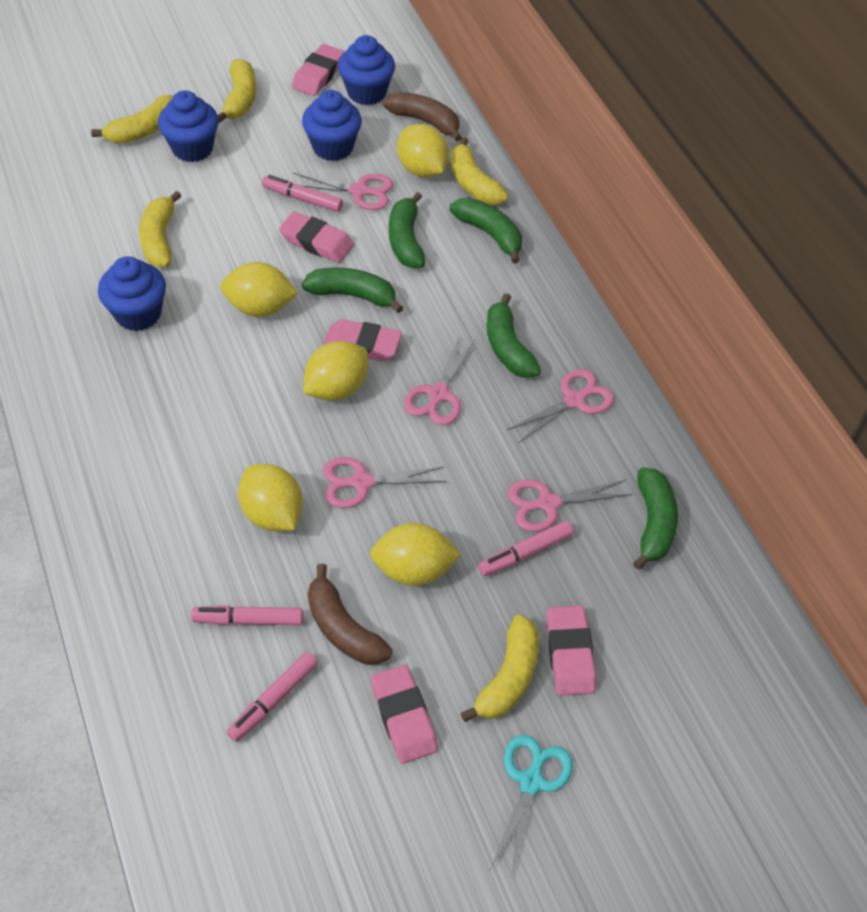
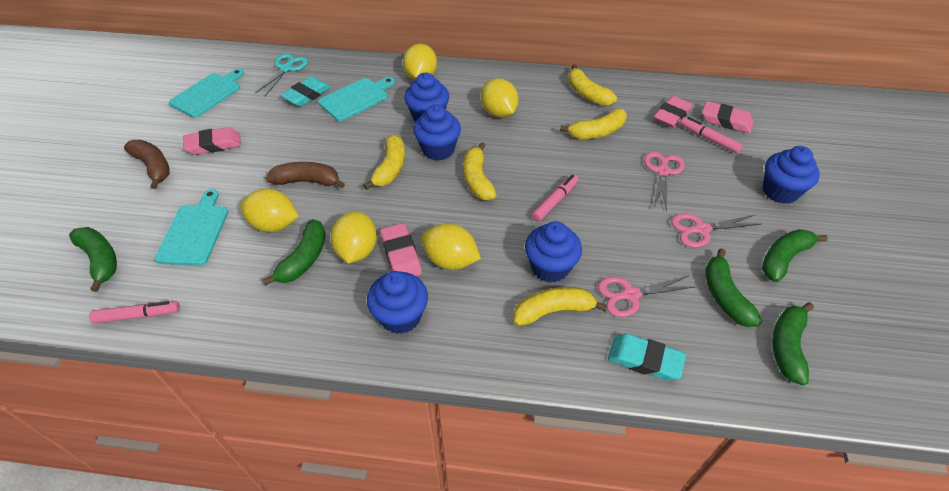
blue cupcake: [98,256,166,331] [158,90,219,162] [302,90,362,161] [338,35,395,105] = 4 -> [367,271,428,334] [404,73,449,122] [413,104,461,161] [525,222,582,283] [763,146,820,204] = 5
pink eraser: [279,212,354,263] [292,44,344,96] [323,319,402,361] [371,665,438,764] [547,606,596,696] = 5 -> [183,127,241,155] [380,223,422,276] [654,96,692,128] [702,101,753,133] = 4
pink marker: [191,605,303,625] [227,652,318,742] [262,175,343,212] [478,521,574,576] = 4 -> [89,301,180,324] [532,174,579,222] [680,117,743,153] = 3
pink scissors: [293,173,394,210] [323,457,447,508] [404,335,476,425] [507,369,614,443] [507,480,632,532] = 5 -> [598,276,694,317] [644,152,685,211] [671,213,761,248] = 3
turquoise cutting board: none = 0 -> [155,189,228,265] [169,69,244,118] [318,77,395,121] = 3
turquoise eraser: none = 0 -> [280,76,331,107] [608,334,686,381] = 2

